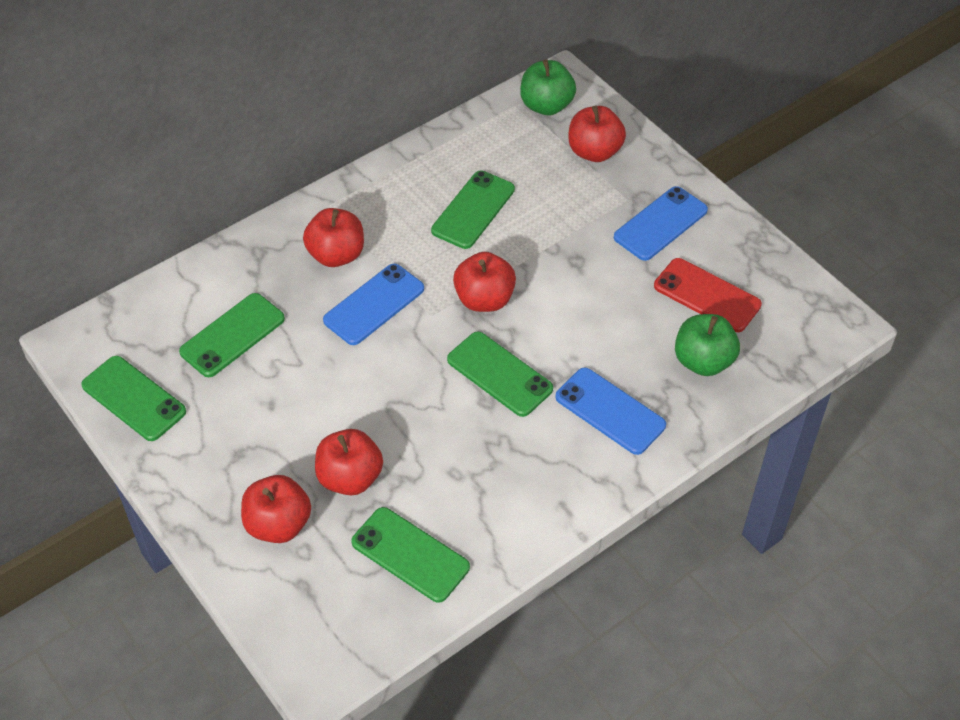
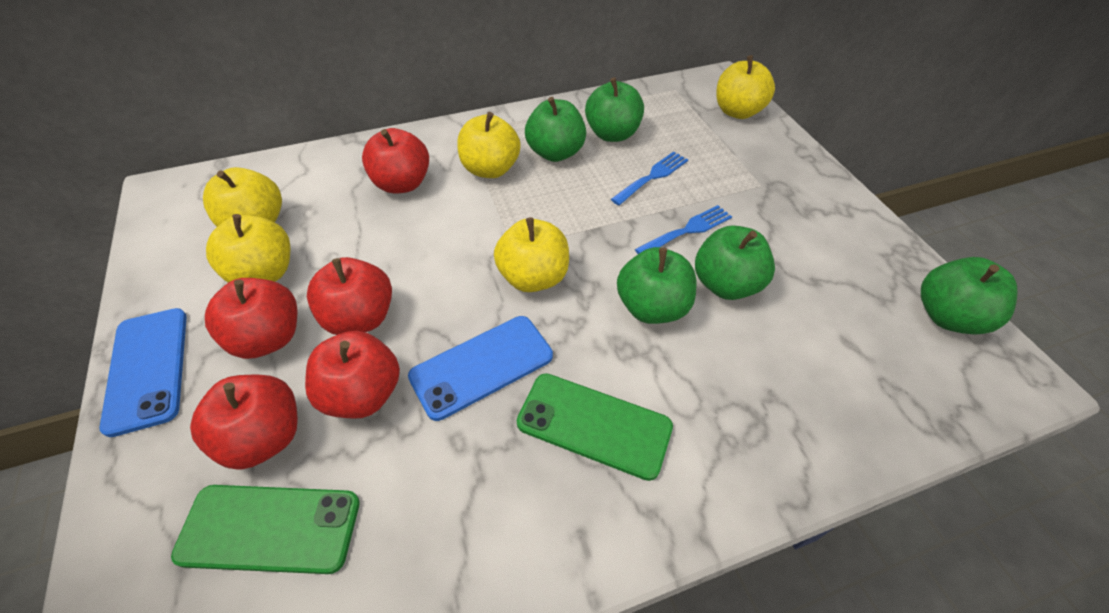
blue fork: none = 0 -> [611,152,688,205] [635,205,732,254] = 2
blue phone: [323,264,424,345] [555,368,666,455] [614,186,708,261] = 3 -> [99,308,187,437] [408,316,553,421] = 2
green apple: [520,59,576,115] [675,314,740,376] = 2 -> [525,97,586,162] [585,77,644,142] [617,247,696,324] [695,225,775,300] [921,257,1018,335] = 5
green phone: [81,356,186,441] [179,293,285,377] [351,507,470,603] [431,171,515,249] [447,331,553,417] = 5 -> [171,485,360,574] [517,373,673,481] = 2
red phone: [654,258,762,332] = 1 -> none = 0
yellow apple: none = 0 -> [203,167,282,227] [206,214,291,283] [457,112,520,178] [494,217,569,292] [716,55,775,119] = 5

